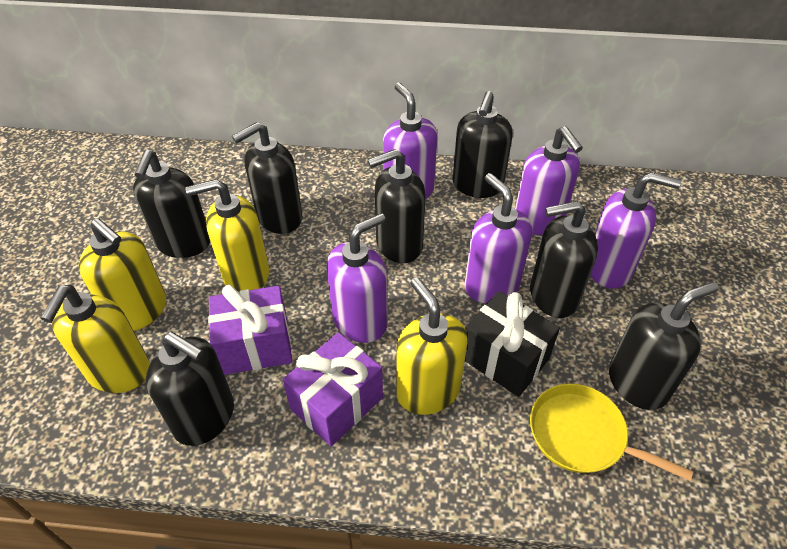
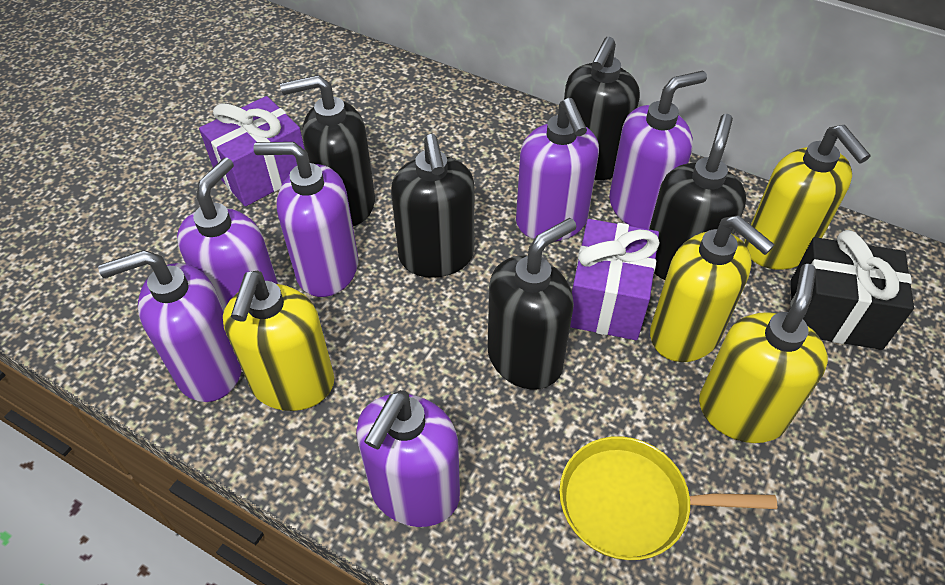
black soap dispenser: [133,150,210,258] [146,332,234,446] [232,122,303,234] [368,149,426,263] [452,91,513,198] [530,201,598,318] [609,282,719,410] = 7 -> [280,75,375,226] [391,134,474,278] [487,218,577,390] [564,37,640,180] [649,114,746,280] = 5
purple soap dispenser: [327,213,388,343] [383,83,438,199] [464,173,532,304] [515,126,583,235] [590,172,681,289] = 5 -> [98,250,242,402] [177,158,278,309] [253,142,358,297] [356,390,460,527] [516,98,599,241] [609,71,707,229] = 6

